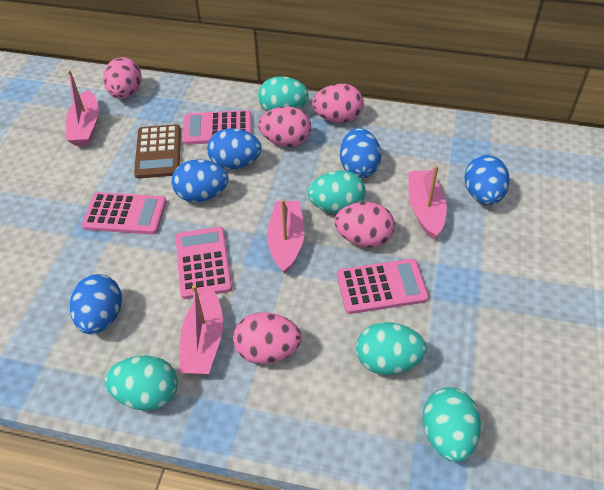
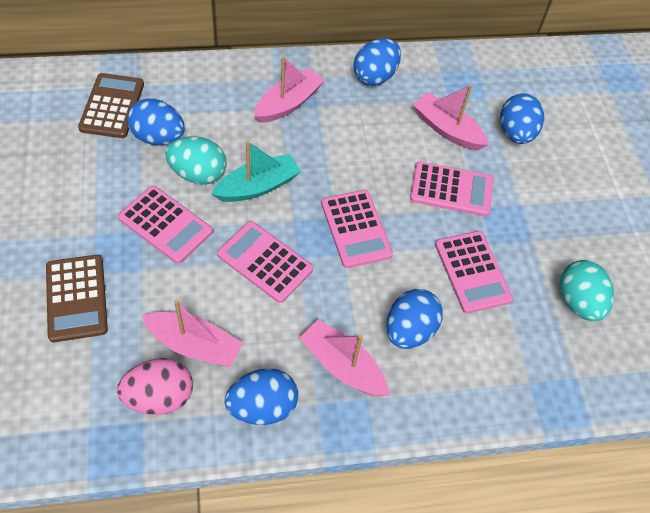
brown calculator: [134,124,181,179] = 1 -> [46,255,108,342] [78,73,144,138] = 2
pink calculator: [81,192,167,234] [176,227,232,299] [182,110,252,145] [337,259,429,314] = 4 -> [118,186,213,264] [217,221,313,303] [321,190,393,268] [410,161,493,216] [435,231,513,314] = 5
pink egg: [103,57,142,99] [233,313,302,364] [258,106,311,147] [312,84,363,123] [334,202,395,248] = 5 -> [117,358,193,415] = 1
turquoise boat: none = 0 -> [211,140,301,202] = 1
turquoise egg: [105,355,178,411] [258,76,309,112] [308,170,366,214] [356,322,427,375] [423,387,481,462] = 5 -> [165,136,227,185] [560,260,614,321] = 2

